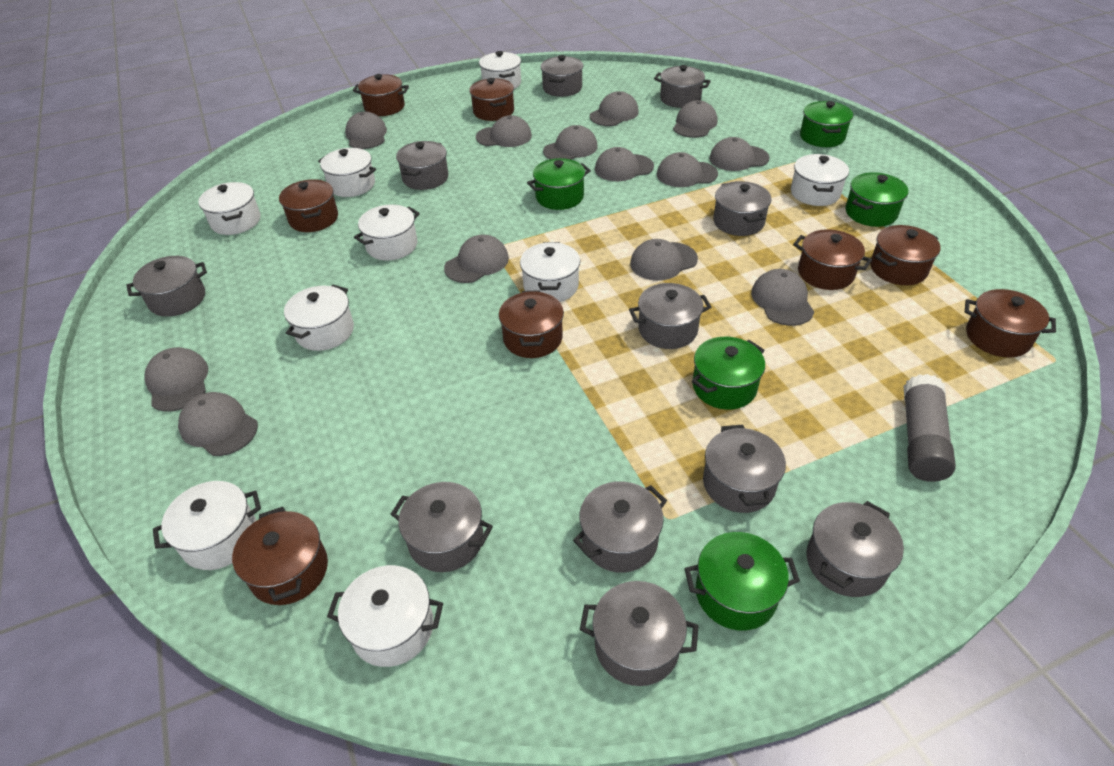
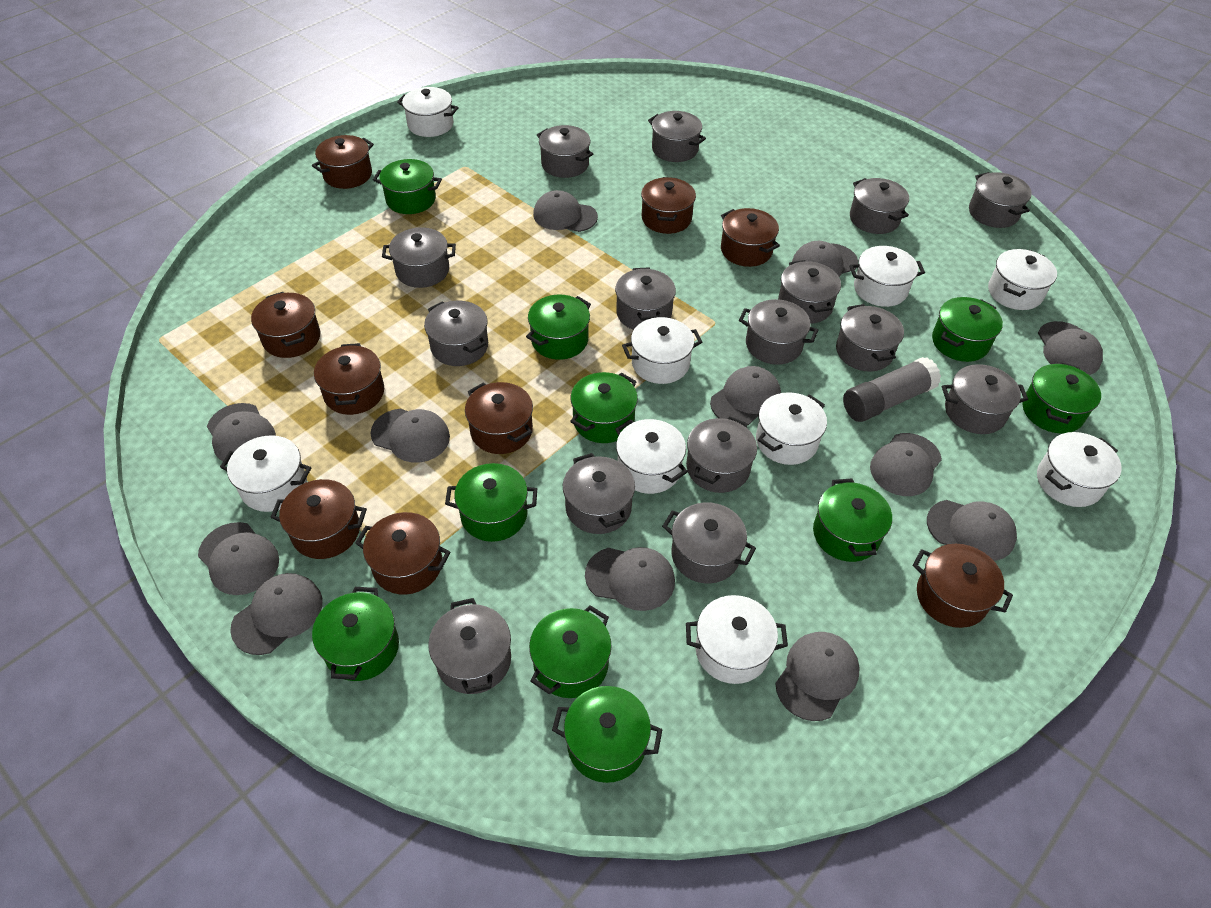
brown pot: [232,507,328,605] [279,179,338,232] [353,74,409,116] [469,78,514,121] [499,290,564,358] [793,229,872,290] [871,225,941,285] [965,289,1056,358] = 8 -> [251,292,320,358] [270,479,367,559] [312,135,374,189] [314,343,384,415] [355,512,450,595] [465,382,533,454] [641,177,696,234] [721,208,780,267] [913,544,1013,628] = 9
green pot: [527,158,591,210] [685,532,800,630] [692,337,765,410] [800,101,853,147] [845,172,908,227] = 5 -> [312,587,399,681] [373,159,442,214] [445,463,537,542] [526,295,591,360] [529,605,612,698] [552,686,662,783] [570,372,638,443] [813,479,892,562] [932,297,1003,362] [1022,362,1101,434] = 10
grey cap: [144,347,208,412] [178,392,258,456] [345,111,387,149] [444,235,509,283] [476,115,532,147] [543,125,598,160] [590,91,639,126] [595,147,654,181] [630,239,698,281] [657,152,718,187] [673,100,718,138] [709,137,770,171] [751,269,814,326] = 13 -> [198,522,279,595] [207,403,276,461] [230,573,323,655] [371,409,450,463] [533,190,598,232] [585,547,675,611] [710,366,781,425] [775,632,860,721] [792,241,858,277] [870,433,942,496] [927,500,1017,561] [1038,321,1103,375] = 12
grey pot: [126,256,207,317] [391,482,493,572] [396,141,449,190] [541,55,583,97] [573,481,667,573] [580,581,699,686] [629,283,711,349] [654,65,711,108] [703,425,786,513] [713,181,771,236] [806,501,904,597] = 11 -> [382,227,456,288] [424,301,488,366] [428,598,511,694] [537,125,593,178] [563,453,635,534] [615,267,676,330] [648,111,706,162] [662,502,756,583] [686,416,757,493] [739,299,818,365] [778,260,841,324] [836,304,904,372] [850,178,909,234] [942,364,1028,434] [969,172,1032,228] = 15

